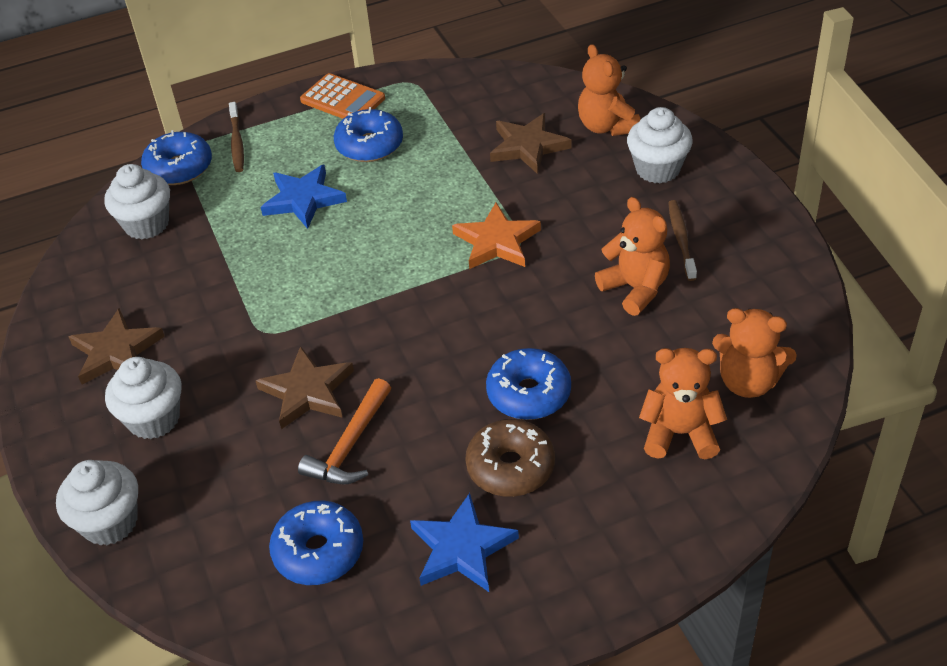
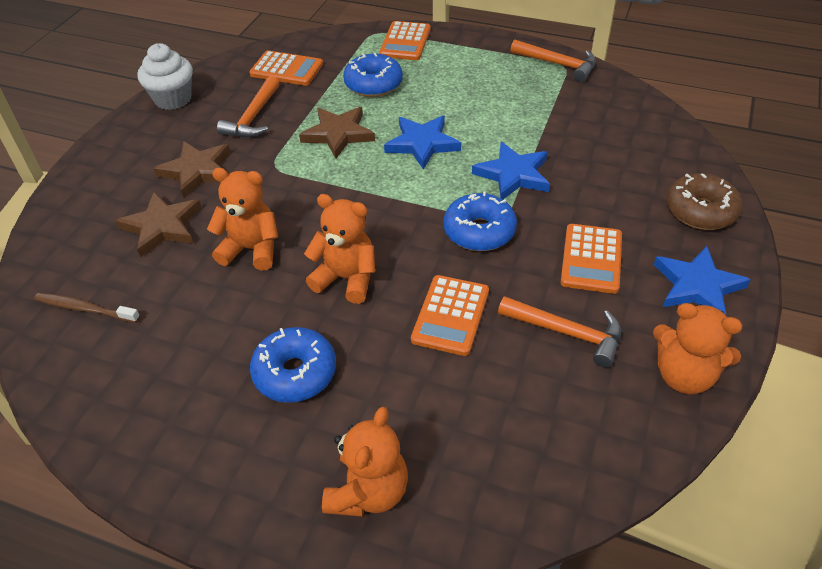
blue donut: [141,130,212,185] [269,501,363,585] [334,107,403,162] [486,348,571,420] = 4 -> [250,327,336,403] [343,53,403,97] [443,191,517,251] = 3
blue star: [261,165,347,229] [410,493,519,592] = 2 -> [384,116,461,170] [472,142,550,199] [654,246,751,315] = 3
brown toothbrush: [229,102,244,172] [668,200,697,281] = 2 -> [34,293,140,323] = 1
orange calculator: [300,73,385,119] = 1 -> [249,51,323,86] [379,21,431,60] [411,275,489,356] [560,224,622,294] = 4
orange hammer: [298,378,391,484] = 1 -> [217,76,280,138] [498,296,621,368] [510,40,596,82] = 3
orange star: [452,203,541,269] = 1 -> none = 0
white cupcake: [56,460,138,545] [104,164,170,240] [105,357,182,439] [627,107,693,184] = 4 -> [137,43,193,110] = 1

